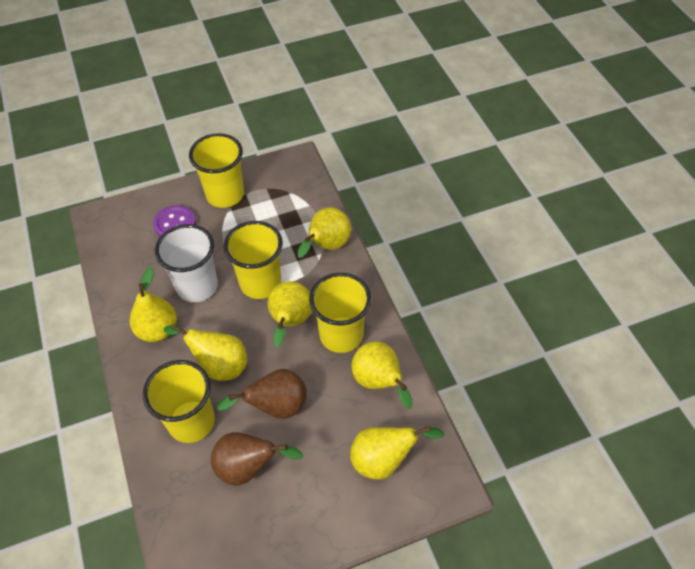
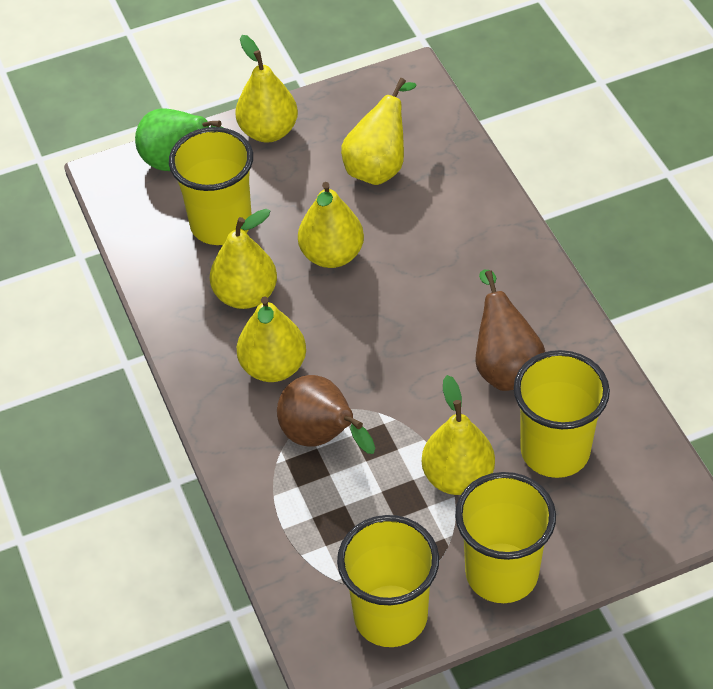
green pear: none = 0 -> [135,108,223,171] = 1
purple button: [153,205,196,237] = 1 -> none = 0
white cup: [155,224,218,302] = 1 -> none = 0

